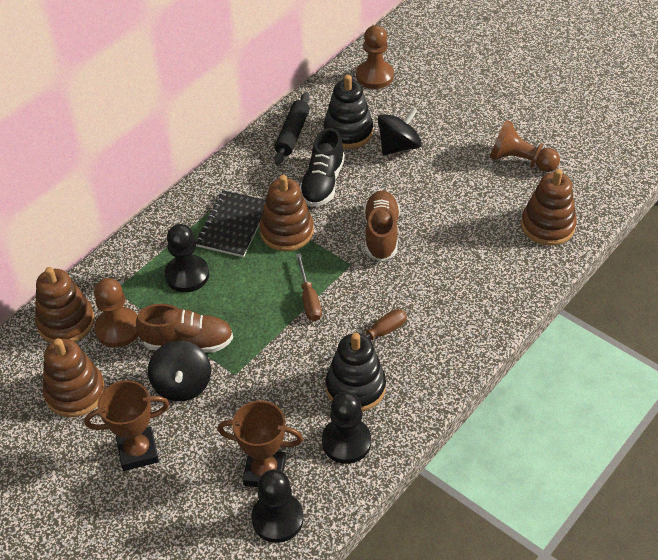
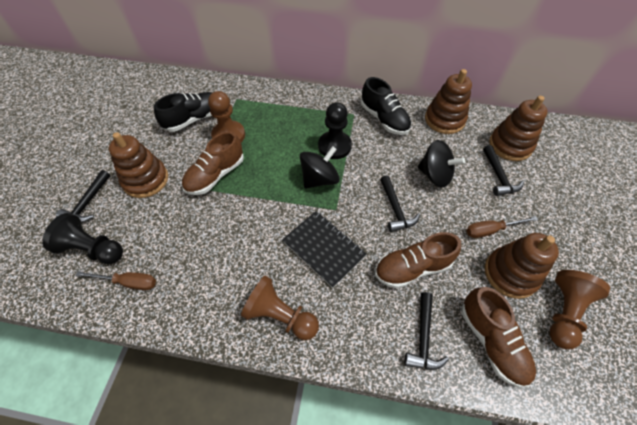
black hammer: none = 0 -> [56,170,110,223] [380,176,420,232] [404,292,449,370] [483,145,524,196] = 4
black pawn: [165,224,209,292] [251,469,304,543] [322,392,371,464] = 3 -> [42,213,123,264] [318,102,352,159] = 2
black rolling pin: [274,92,310,165] = 1 -> none = 0
black shoe: [300,128,345,207] = 1 -> [154,92,212,132] [361,77,411,135] = 2
black stacking toy: [323,75,373,149] [326,333,386,411] = 2 -> none = 0
brown shoe: [136,304,233,353] [364,191,400,261] = 2 -> [182,132,244,195] [375,232,461,289] [461,287,536,387] = 3
brown trophy: [84,380,169,471] [218,401,303,487] = 2 -> none = 0

